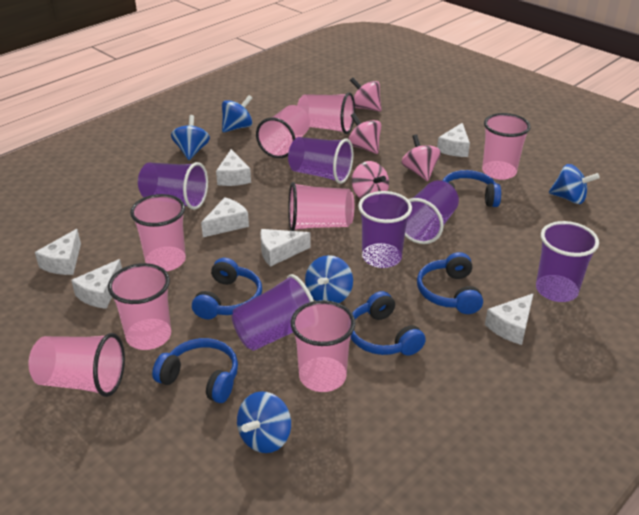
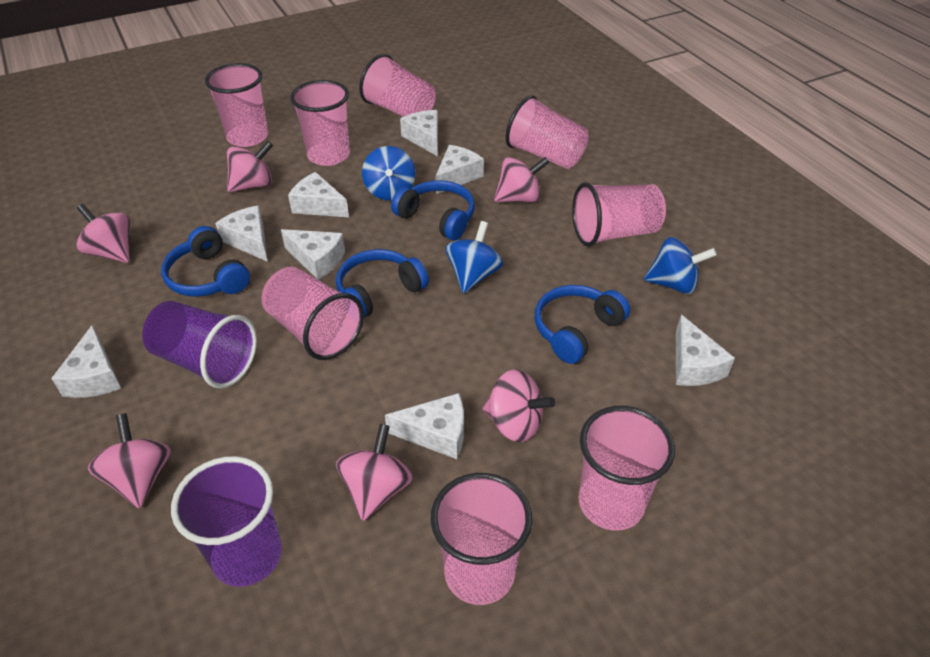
blue headphones: [152,338,238,403] [192,258,262,319] [350,291,426,356] [417,252,483,314] [442,170,501,207] = 5 -> [161,226,250,297] [336,249,429,318] [391,180,475,240] [535,285,630,364] = 4
blue spinning top: [171,115,210,160] [222,95,253,132] [237,391,291,453] [305,255,353,303] [549,164,600,204] = 5 -> [362,146,416,200] [446,221,503,293] [644,237,717,294] = 3
pink spinning top: [348,113,381,154] [350,78,382,112] [352,161,389,199] [402,134,441,181] = 4 -> [76,204,130,263] [88,413,171,509] [227,141,273,192] [336,424,413,521] [482,370,555,442] [494,157,549,203] = 6
purple cup: [138,162,208,210] [231,274,314,351] [288,137,353,184] [358,191,412,268] [405,180,459,244] [536,221,599,302] = 6 -> [142,301,257,388] [171,456,282,587] = 2
white cheese: [35,229,81,275] [71,259,122,309] [201,197,249,237] [216,149,251,186] [260,229,311,267] [437,123,470,157] [485,293,534,345] = 7 -> [51,325,121,398] [215,206,268,262] [281,229,345,280] [288,172,349,217] [385,393,464,459] [400,110,438,156] [435,145,484,194] [676,315,735,386] = 8

